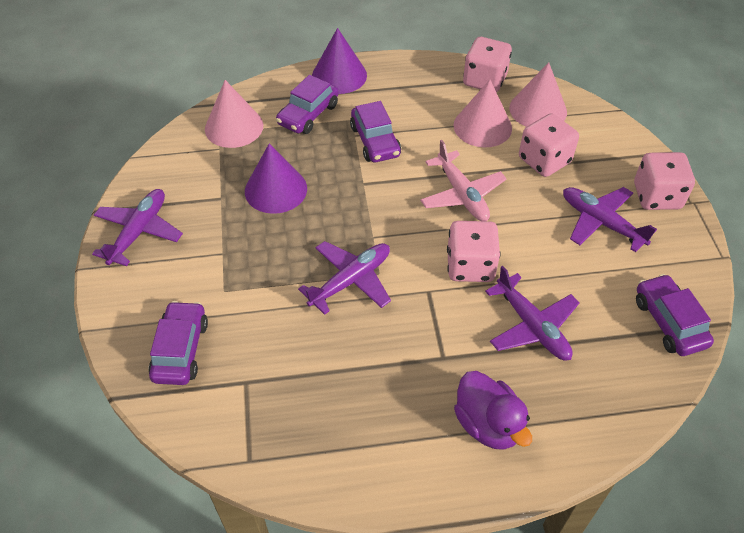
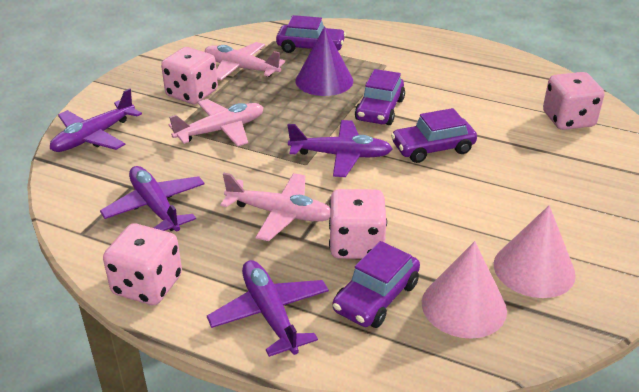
pink cone: [205,80,263,148] [453,80,512,147] [509,62,567,127] = 3 -> [422,241,507,339] [494,205,576,298] = 2
pink plane: [420,140,507,221] = 1 -> [168,99,264,147] [205,42,285,80] [220,173,330,241] = 3
purple cone: [245,143,307,214] [312,28,367,94] = 2 -> [296,26,353,96] = 1
purple duck: [454,371,532,450] = 1 -> none = 0

